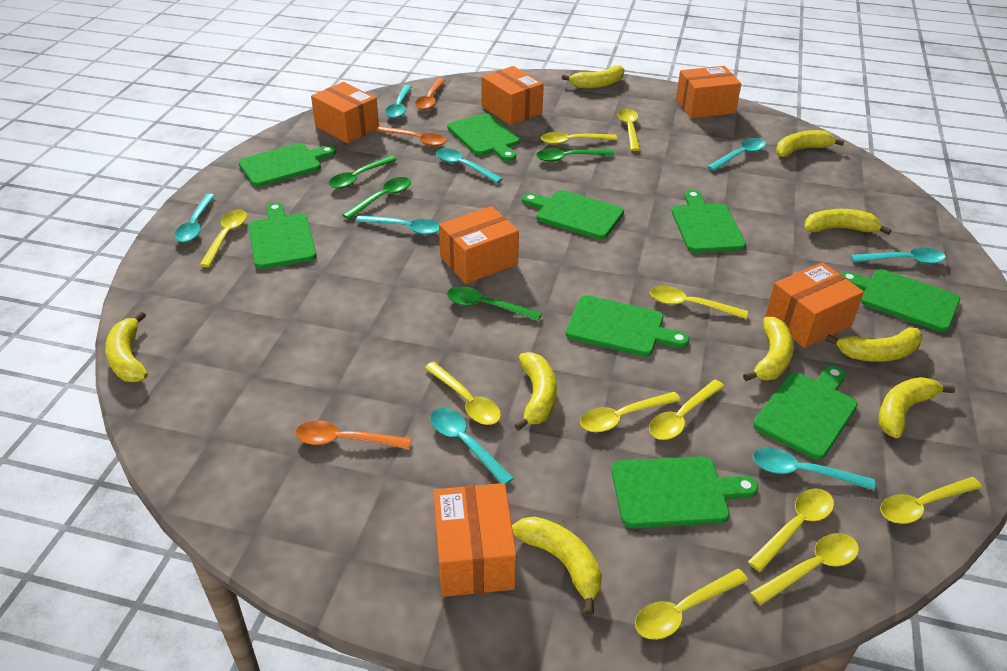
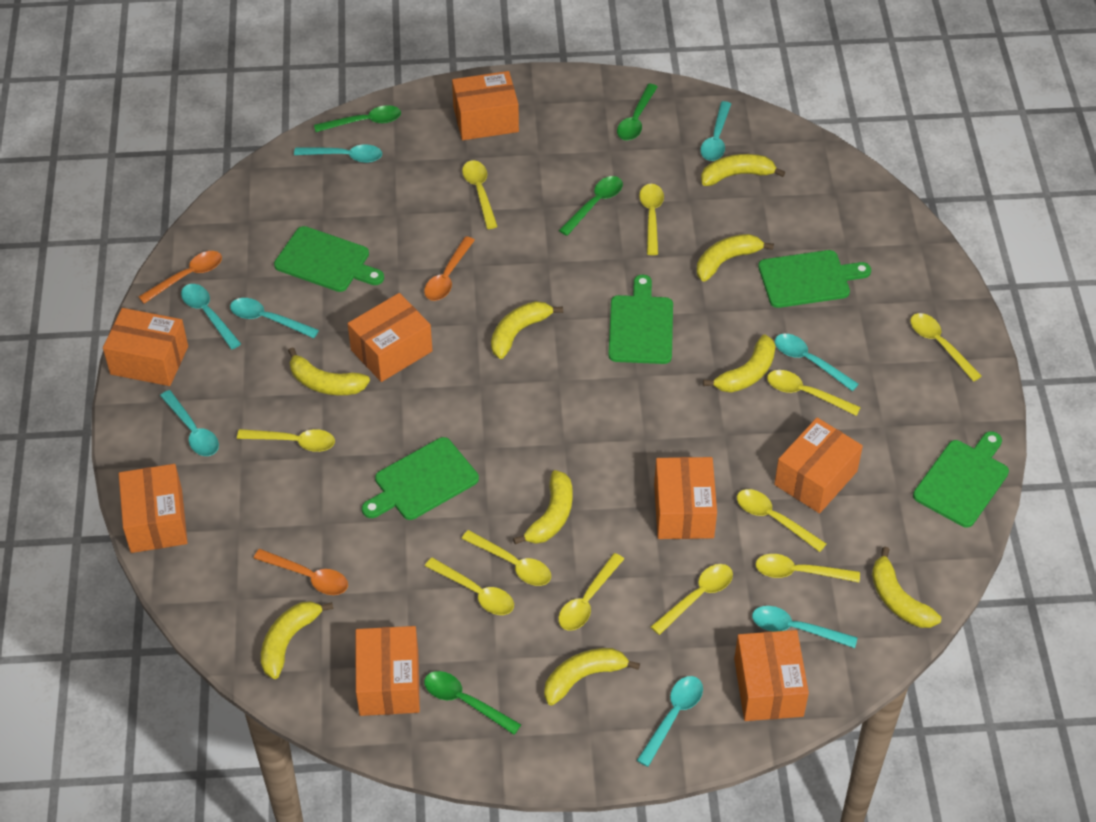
green cutting board: [238,143,336,187] [248,202,317,269] [448,113,520,162] [522,190,624,239] [565,295,689,357] [611,456,758,528] [671,190,746,253] [753,366,858,460] [840,269,960,332] = 9 -> [274,226,384,292] [362,437,479,520] [608,275,673,364] [758,250,871,308] [913,431,1009,528] = 5
orange box: [311,82,379,144] [434,483,516,597] [439,206,519,284] [481,66,544,125] [676,66,741,119] [765,262,864,348] = 6 -> [103,308,188,386] [119,464,187,553] [348,293,433,382] [356,626,420,716] [452,71,519,140] [654,457,717,539] [734,630,809,721] [774,418,863,513] = 8

